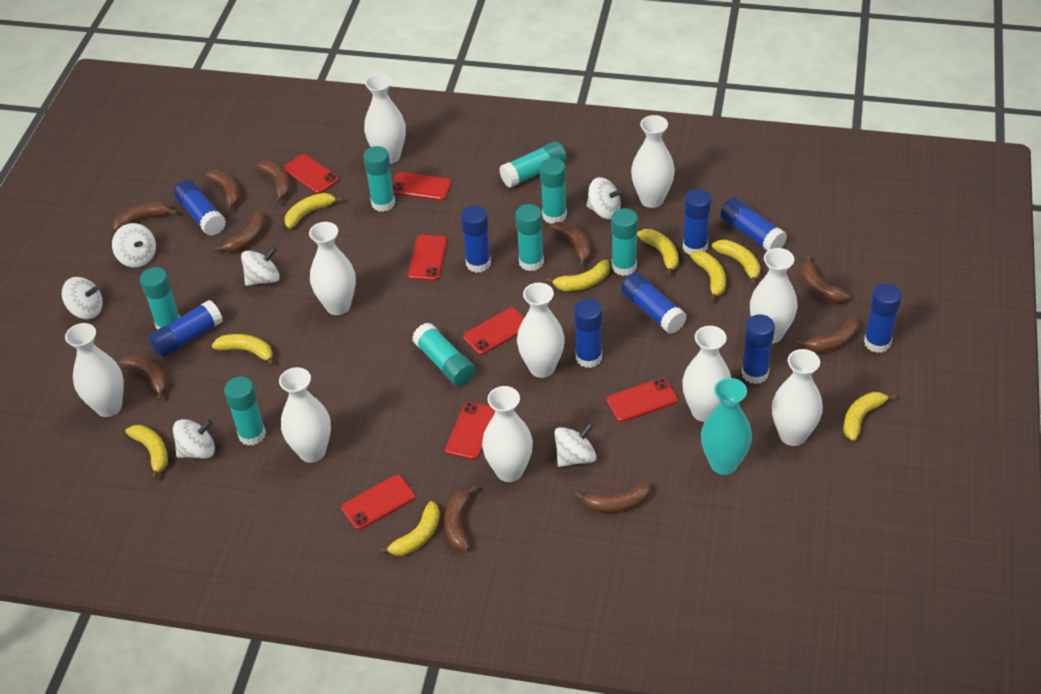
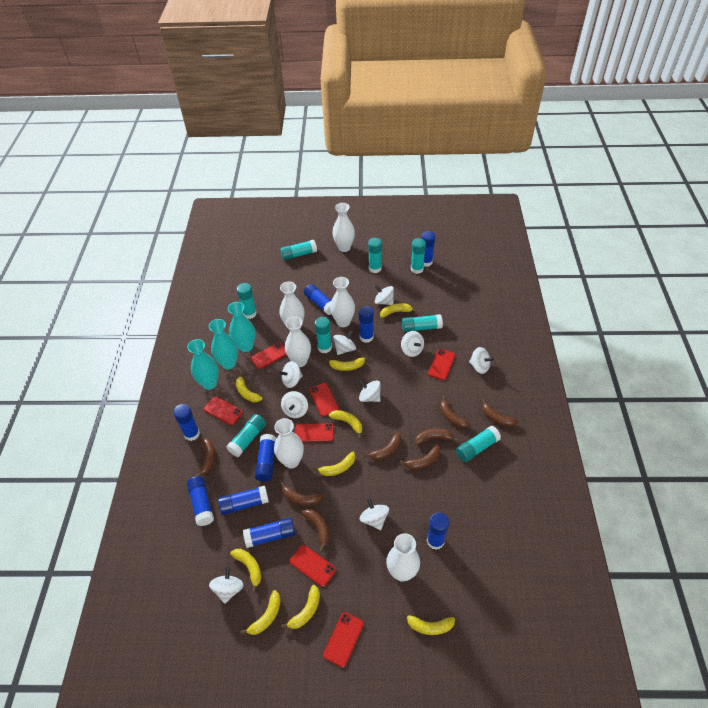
brown banana: [113,202,178,232] [118,355,168,401] [204,170,240,212] [215,211,266,252] [256,161,291,204] [444,485,477,551] [549,222,591,268] [575,482,651,513] [797,315,860,352] [801,255,850,303] = 10 -> [196,438,215,476] [280,482,323,505] [302,509,329,552] [364,432,401,460] [400,445,440,470] [415,428,458,445] [440,396,471,428] [482,398,518,427] = 8
turquoise vase: [701,378,752,475] = 1 -> [187,339,219,390] [209,319,238,369] [228,302,255,352] = 3
white spinning top: [62,277,103,319] [112,223,156,268] [173,419,215,459] [241,247,280,286] [554,423,596,467] [586,177,623,219] = 6 -> [209,567,244,604] [279,361,303,388] [281,391,308,418] [333,330,356,355] [359,380,381,402] [359,498,389,530] [375,285,394,305] [401,331,424,357] [469,347,494,374] = 9
white vase: [65,323,124,417] [279,367,331,463] [309,222,356,315] [364,74,406,164] [482,386,533,482] [517,283,565,378] [631,115,675,208] [682,326,731,422] [750,248,798,343] [772,349,823,446] = 10 -> [274,418,304,468] [280,282,305,331] [285,317,311,367] [330,277,355,327] [332,203,355,252] [386,533,420,582] = 6

